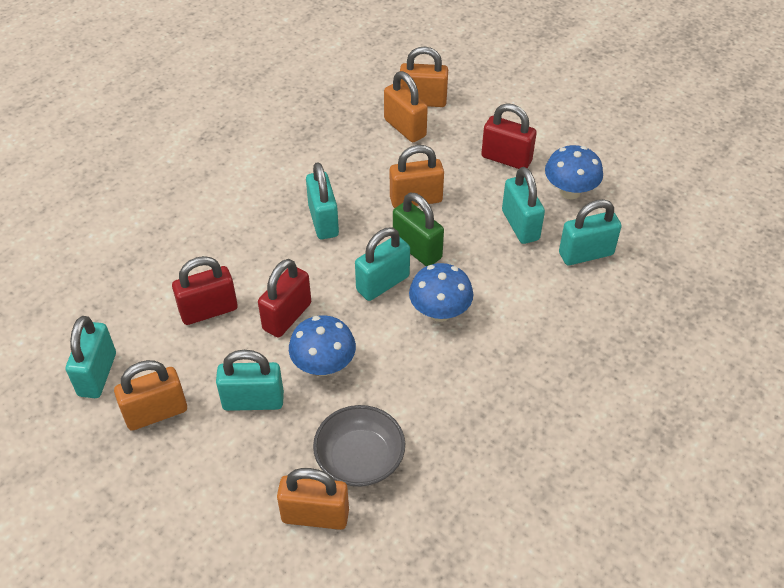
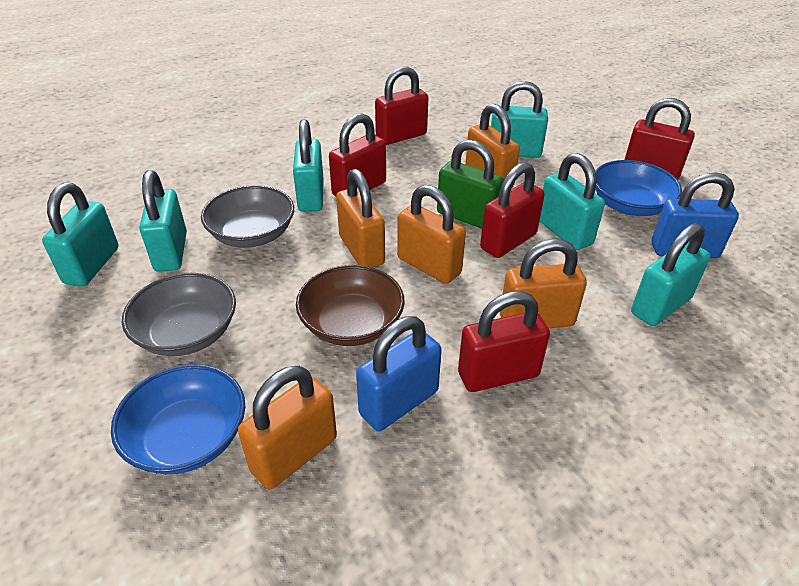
blue bowl: none = 0 -> [111,364,245,474] [595,160,682,216] = 2
blue mushroom: [289,315,356,376] [409,263,473,322] [545,145,603,200] = 3 -> none = 0
blue padlock: none = 0 -> [356,316,442,431] [652,172,739,258] = 2
brown bowl: none = 0 -> [296,265,405,346] = 1
grey bowl: [313,405,405,487] = 1 -> [122,273,236,356] [201,185,294,248] = 2
red padlock: [172,256,238,325] [258,259,311,338] [481,103,537,169] = 3 -> [329,113,386,196] [375,67,428,145] [458,291,550,392] [480,162,545,258] [625,98,695,180] = 5

